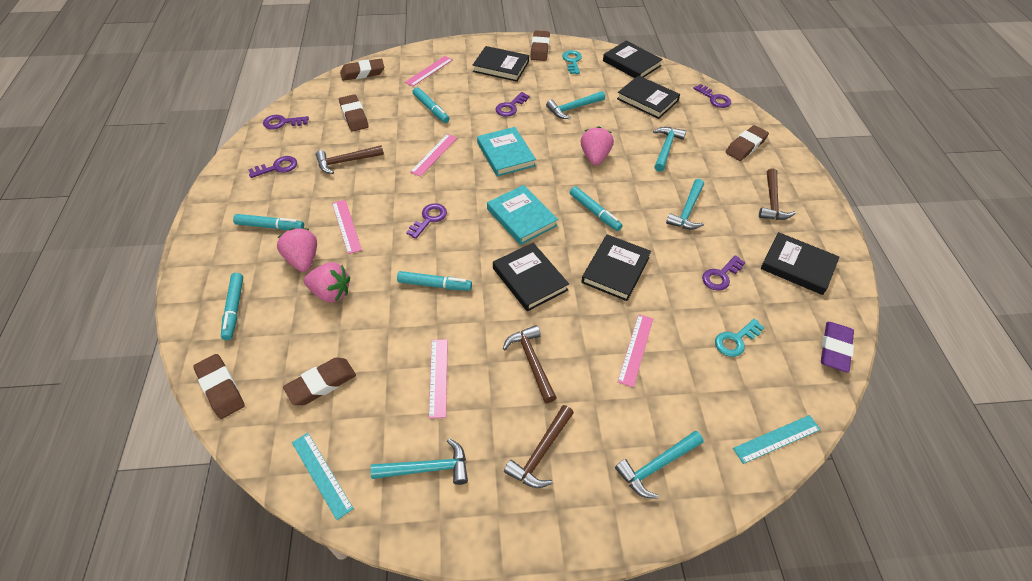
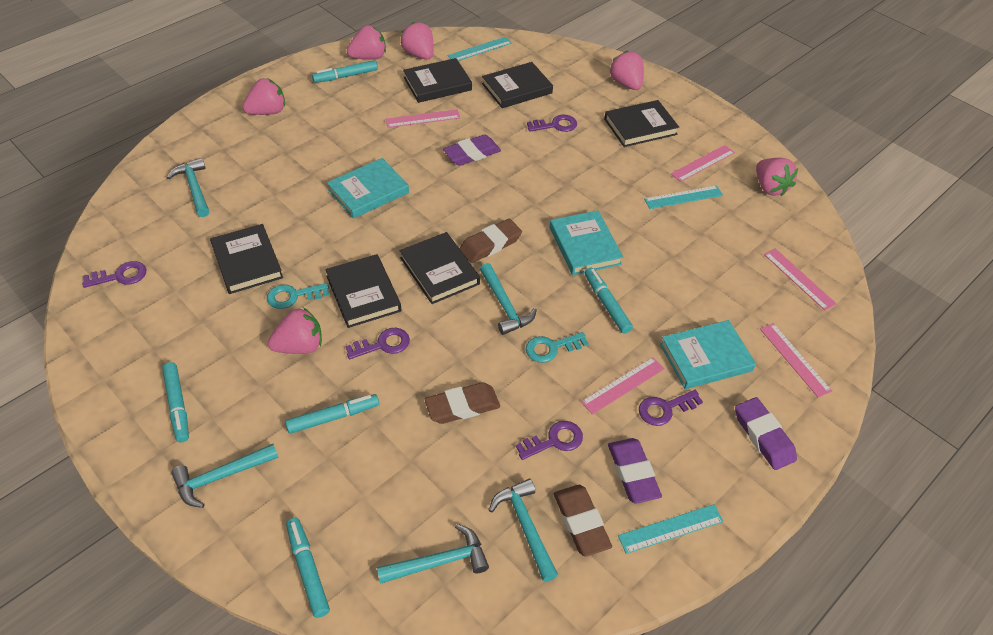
brown eraser: [193,354,245,419] [283,358,356,405] [339,94,369,132] [340,59,384,81] [530,31,550,61] [726,125,769,161] = 6 -> [424,382,500,424] [459,219,522,263] [554,485,612,557] = 3
brown hammer: [316,145,384,174] [503,325,557,403] [504,405,574,488] [759,168,796,220] = 4 -> none = 0
pink strawberry: [277,228,317,272] [304,262,350,303] [581,126,614,165] = 3 -> [243,78,285,115] [268,307,322,354] [347,25,386,60] [401,22,434,60] [609,50,644,90] [756,158,798,196] = 6
purple eraser: [821,322,854,373] = 1 -> [443,134,501,166] [608,438,662,503] [735,397,797,470] = 3
purple key: [248,156,297,178] [263,115,309,130] [406,203,447,239] [496,92,529,117] [693,84,731,108] [702,255,745,291] = 6 -> [82,261,146,288] [345,328,410,359] [516,421,583,460] [527,115,577,132] [639,390,703,426] = 5
turquoise book: [477,127,536,177] [487,185,558,245] = 2 -> [327,158,409,219] [550,210,623,275] [660,320,756,389] = 3
turquoise ruler: [292,433,354,520] [733,415,821,464] = 2 -> [448,37,512,61] [618,504,724,554] [644,185,723,209] = 3

